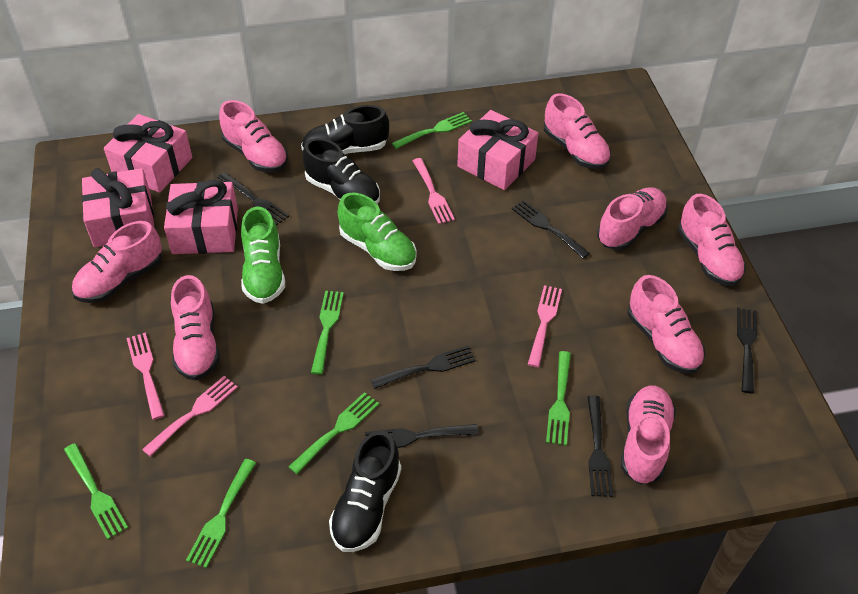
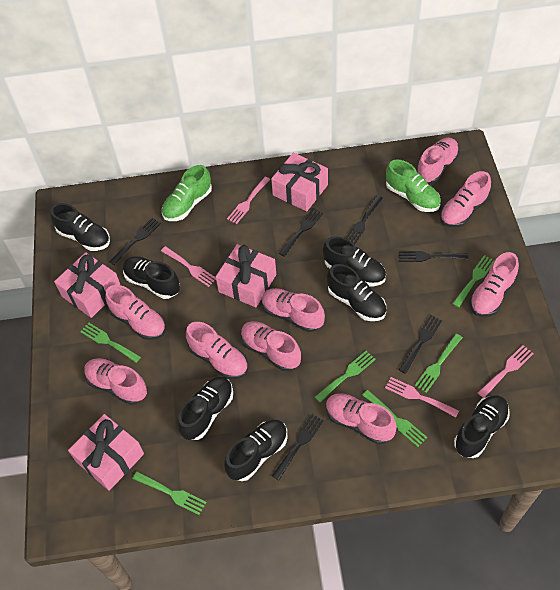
black shoe: [301,105,389,154] [302,138,380,205] [329,431,401,552] = 3 -> [51,203,110,251] [123,256,180,299] [178,377,233,440] [224,420,287,481] [323,236,386,286] [327,264,386,321] [454,395,510,458] = 7
pink shoe: [72,221,162,303] [171,275,220,381] [219,100,288,172] [544,93,611,169] [597,187,668,250] [621,386,676,484] [628,275,705,374] [678,194,746,286] = 8 -> [84,358,147,405] [105,285,166,340] [186,322,248,379] [241,321,301,371] [262,288,325,332] [326,393,397,444] [416,137,459,184] [440,171,491,227] [470,252,519,317] = 9

